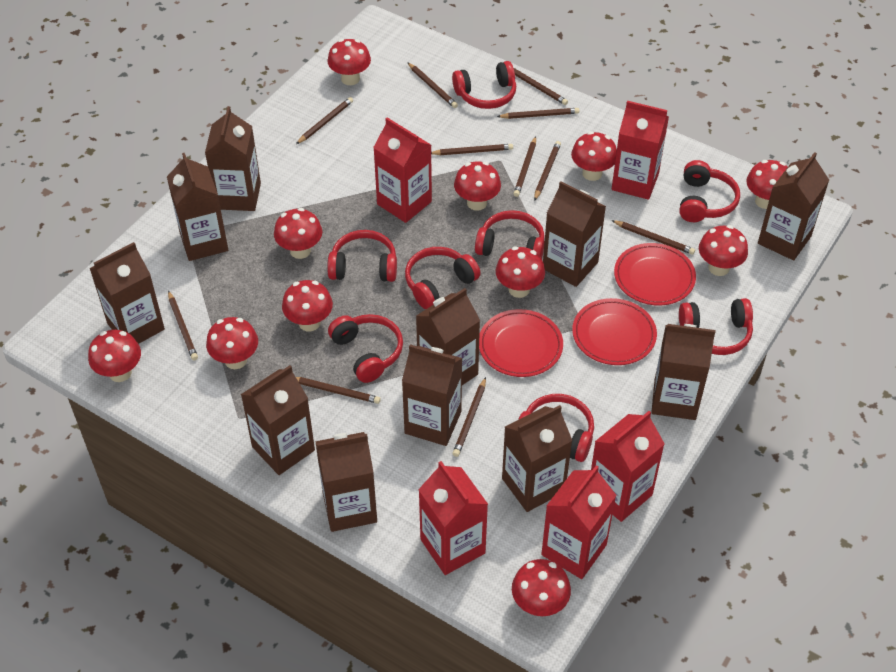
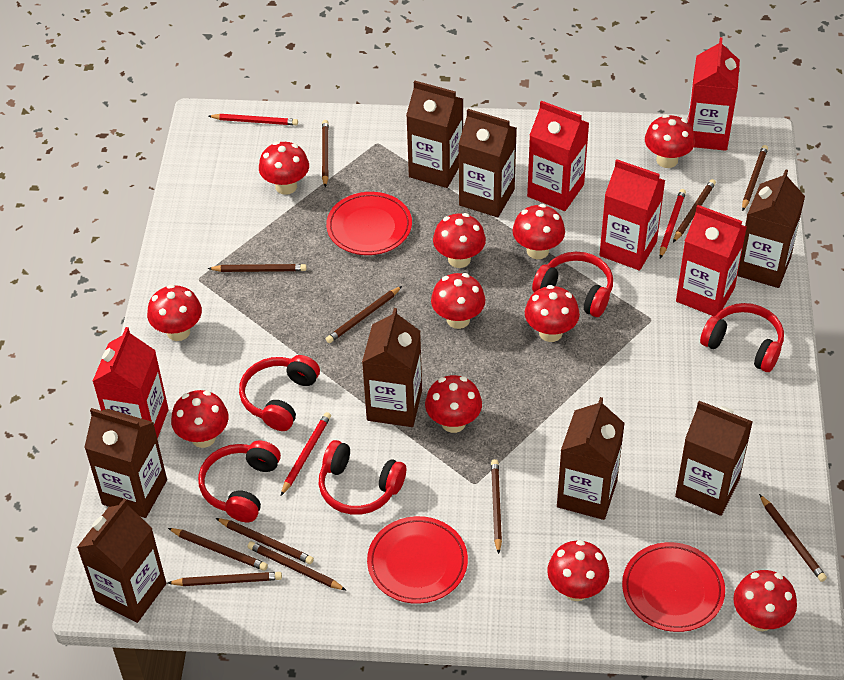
brown carton: [89,242,165,344] [167,153,228,261] [205,106,261,211] [241,365,315,475] [315,432,377,532] [402,344,462,446] [416,288,480,385] [502,405,572,512] [543,181,606,287] [651,324,715,420] [758,152,829,260] = 11 -> [77,499,166,623] [84,408,167,518] [362,308,422,427] [406,81,463,188] [459,109,517,217] [557,397,625,520] [675,401,753,516] [737,169,805,288] = 8
red headphones: [327,230,397,282] [328,314,403,383] [405,247,481,309] [452,61,516,109] [475,210,545,258] [518,394,594,462] [679,160,740,222] [679,298,753,355] = 8 -> [198,441,281,522] [239,355,320,431] [319,440,406,515] [532,252,613,317] [700,303,784,372] = 5
red pencil: none = 0 -> [209,114,298,125] [281,412,331,496] [660,189,686,258] = 3

